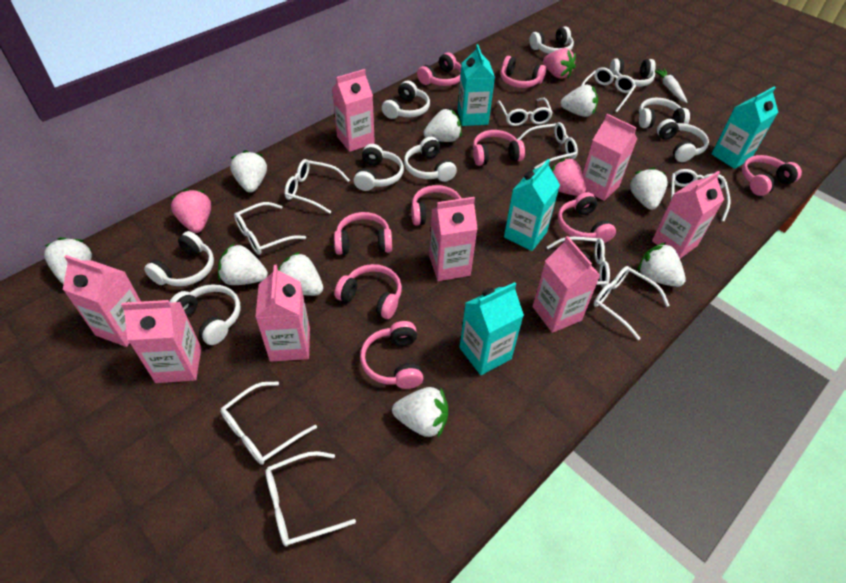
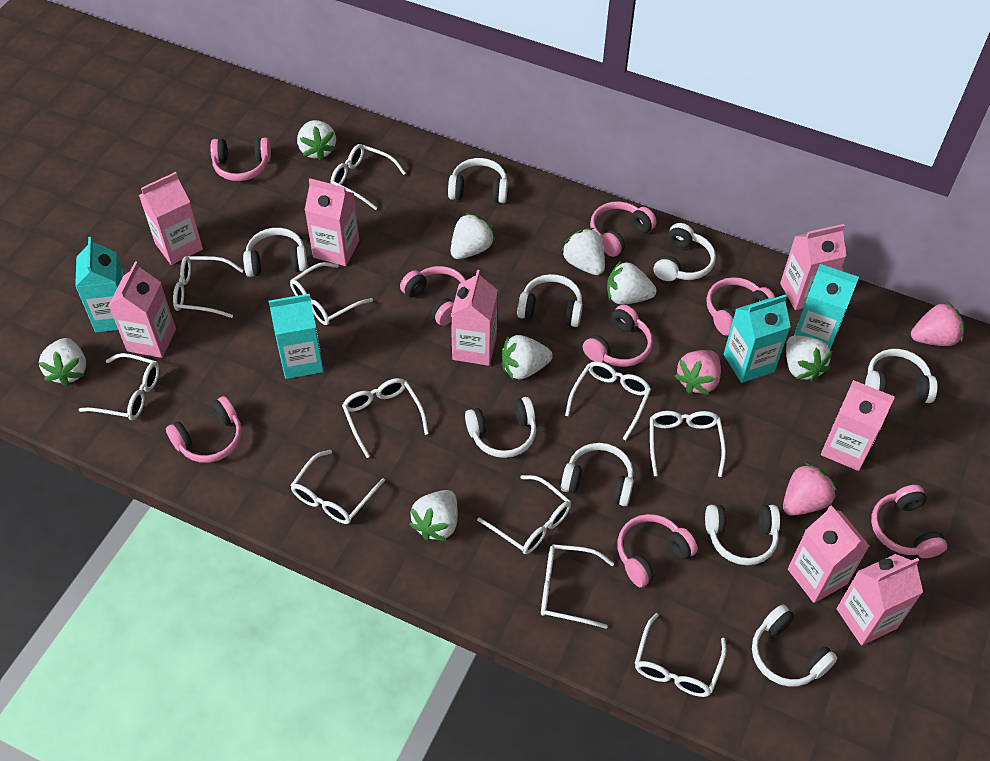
pink headphones: [334,212,392,255] [335,264,402,319] [360,321,423,389] [411,185,462,226] [417,53,461,86] [473,130,525,166] [501,56,546,88] [558,192,616,243] [742,155,802,196] = 9 -> [166,396,242,463] [210,137,271,181] [400,266,466,326] [583,305,653,367] [590,201,657,257] [617,514,698,588] [707,277,775,336] [871,485,947,558] = 8
white carrot: [655,68,687,103] = 1 -> none = 0
white glasses: [220,382,317,465] [234,202,306,255] [265,451,356,546] [284,159,350,214] [497,98,553,126] [517,122,578,169] [547,237,610,288] [581,67,636,112] [594,266,670,340] [671,169,731,222] = 10 -> [79,353,159,420] [173,256,244,318] [290,262,373,325] [290,450,385,524] [331,144,406,210] [342,378,429,458] [477,475,571,554] [541,544,614,629] [565,361,651,440] [635,613,727,697] [650,411,726,477] = 11
white strawberry: [44,237,92,284] [218,244,268,285] [230,150,267,193] [278,252,323,296] [392,387,448,437] [424,109,462,142] [560,84,598,117] [629,167,668,210] [638,243,686,287] = 9 -> [38,338,86,387] [297,120,336,161] [409,490,458,541] [451,213,495,259] [501,335,553,379] [561,228,605,275] [607,261,656,304] [786,336,832,382] = 8

